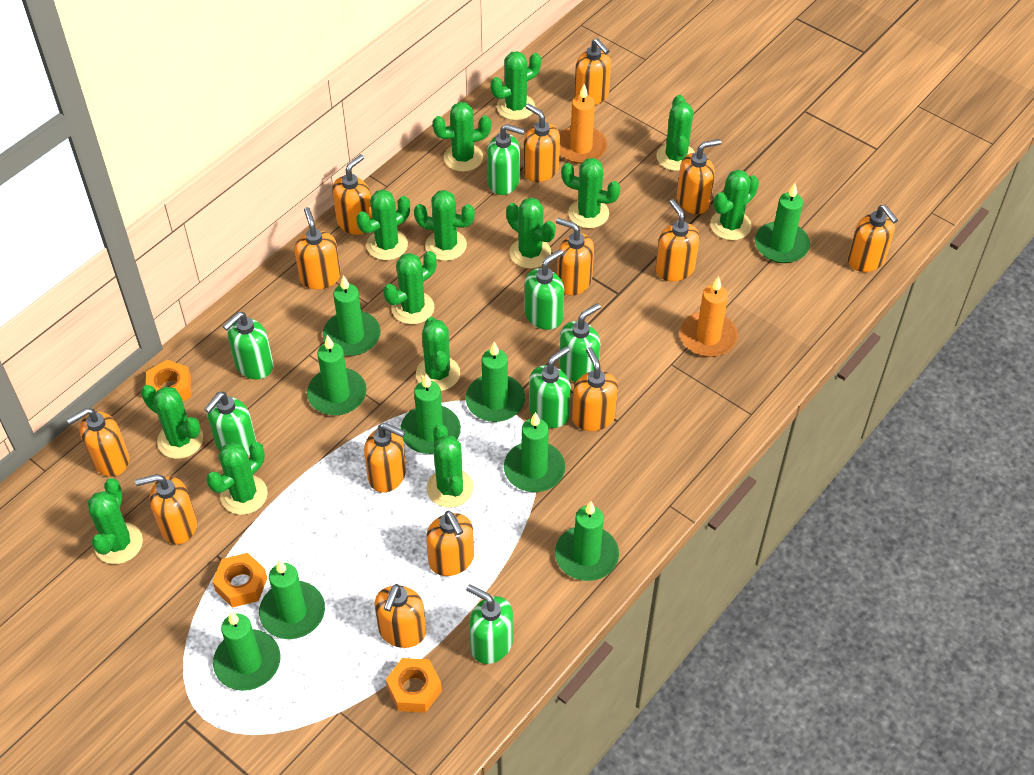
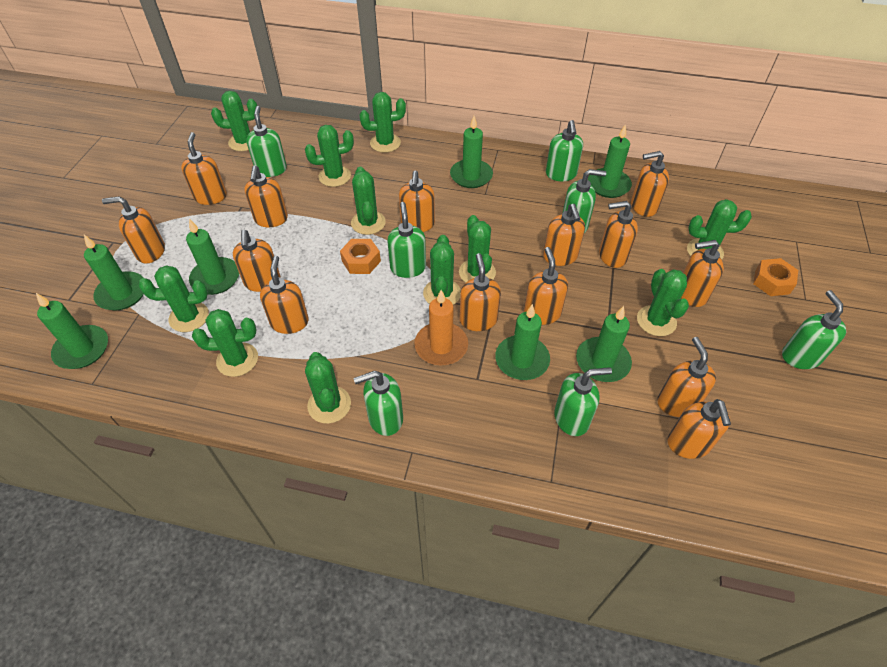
green cactus: [88,478,143,564] [141,385,203,459] [206,442,268,515] [356,189,410,260] [383,251,437,324] [414,190,475,261] [416,317,460,391] [427,424,474,508] [433,102,491,172] [491,51,541,120] [506,197,556,269] [561,158,620,228] [656,95,695,171] [710,170,759,240] = 14 -> [138,265,209,332] [192,309,258,377] [211,91,257,151] [305,125,354,187] [305,352,351,424] [351,166,386,235] [359,92,406,153] [423,235,461,305] [459,215,496,283] [637,269,689,336] [687,199,752,259] = 11
green candle: [213,612,280,691] [259,560,325,639] [307,335,367,415] [323,275,380,356] [400,374,461,454] [466,342,525,422] [504,412,565,492] [555,501,619,581] [755,183,810,263] = 9 -> [36,293,108,369] [84,235,144,310] [186,219,239,295] [450,116,493,188] [495,304,550,380] [576,306,632,382] [588,124,632,198] = 7
orange candle: [559,84,607,164] [680,276,738,357] = 2 -> [414,290,468,366] = 1
orange nut: [146,360,191,401] [212,553,268,608] [386,658,442,713] = 3 -> [340,239,381,274] [753,258,798,296] = 2

